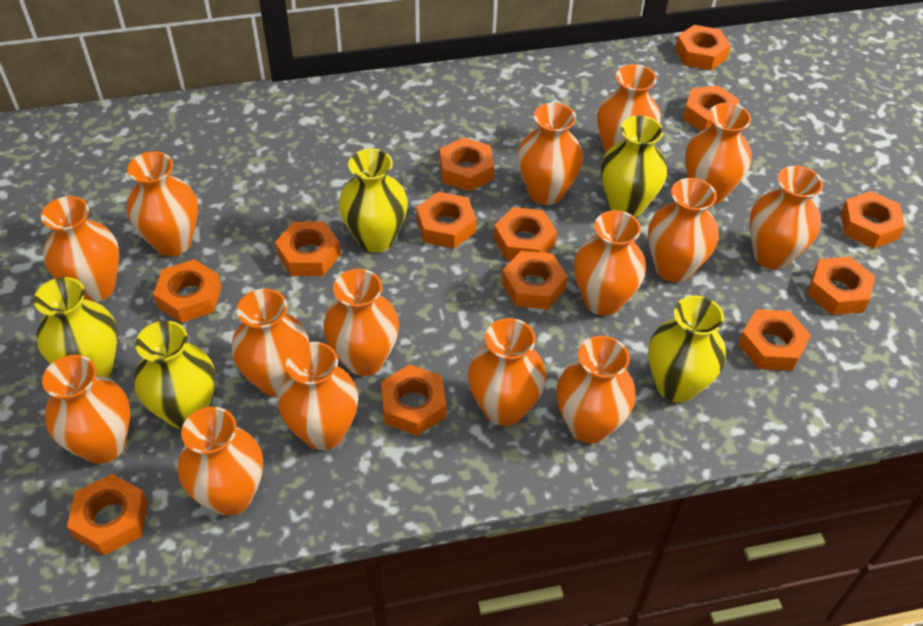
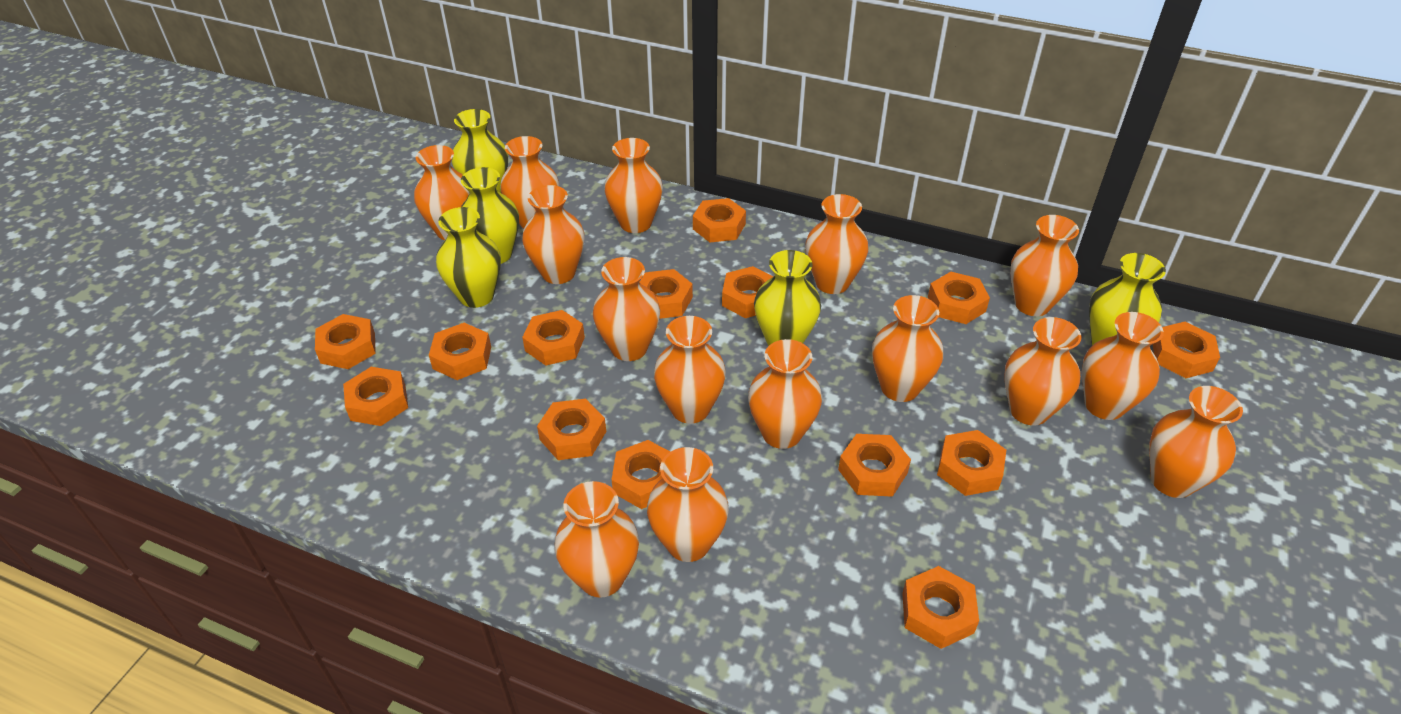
orange nut: [67,474,148,555] [153,259,222,323] [275,221,341,276] [381,364,446,436] [416,192,477,248] [440,137,494,191] [494,207,557,260] [502,251,568,309] [675,25,731,70] [683,86,739,131] [738,309,811,371] [807,257,875,315] [841,191,905,249] = 13 -> [315,314,376,369] [343,367,408,426] [429,323,491,380] [522,310,585,366] [537,399,606,460] [612,440,670,509] [639,269,693,319] [693,198,746,242] [722,266,774,318] [838,434,911,497] [902,566,979,649] [928,272,990,324] [937,430,1006,496] [1153,322,1220,378] = 14

